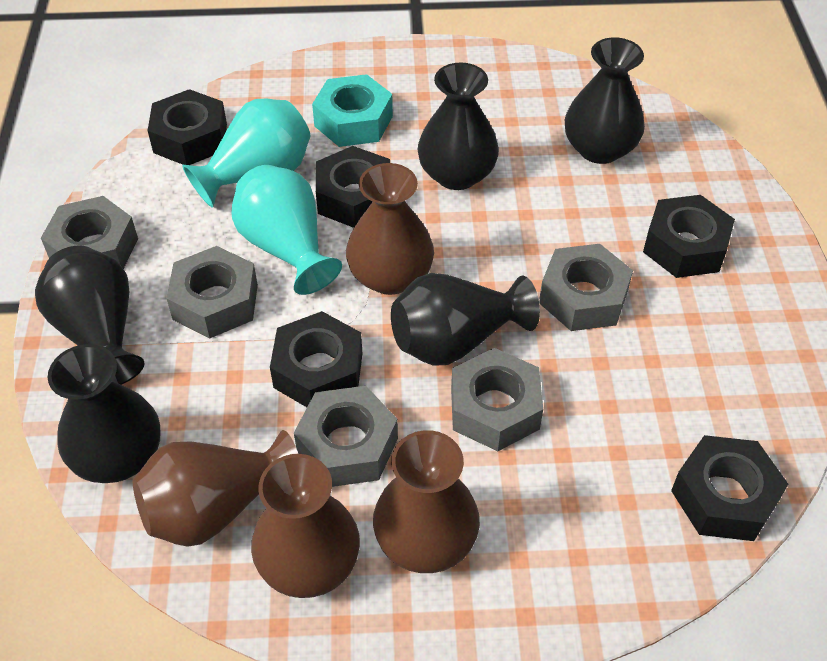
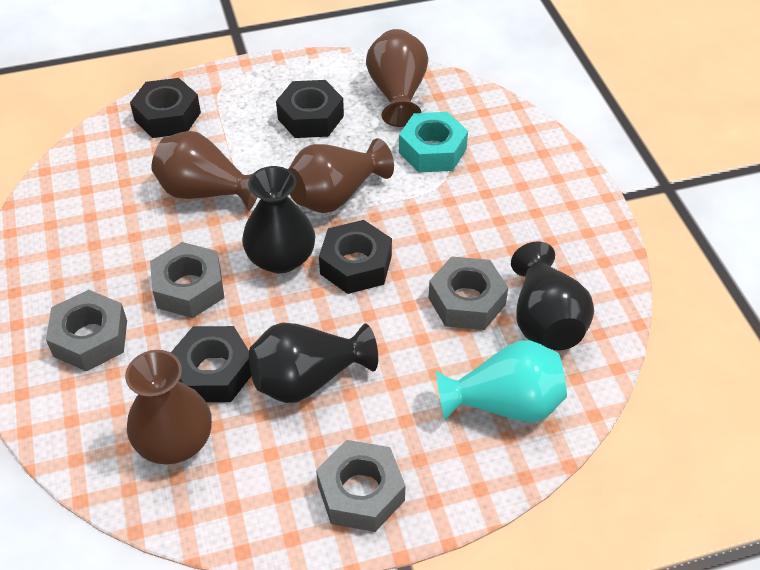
black nut: [148,89,227,165] [270,311,363,407] [316,146,390,228] [643,195,735,278] [671,435,788,541] = 5 -> [130,78,201,138] [171,326,251,402] [276,80,344,138] [319,220,392,294] = 4
black vase: [35,245,144,385] [48,344,160,483] [391,273,540,366] [417,63,499,190] [565,37,645,164] = 5 -> [242,166,315,274] [249,323,378,403] [511,241,594,350] = 3
grey nut: [41,196,138,269] [166,246,258,338] [294,386,398,487] [451,348,543,451] [539,244,633,331] = 5 -> [46,290,127,371] [150,242,224,318] [316,440,406,532] [428,257,508,330] = 4
turquoise vase: [182,99,310,208] [231,165,342,295] = 2 -> [436,340,567,422] = 1

